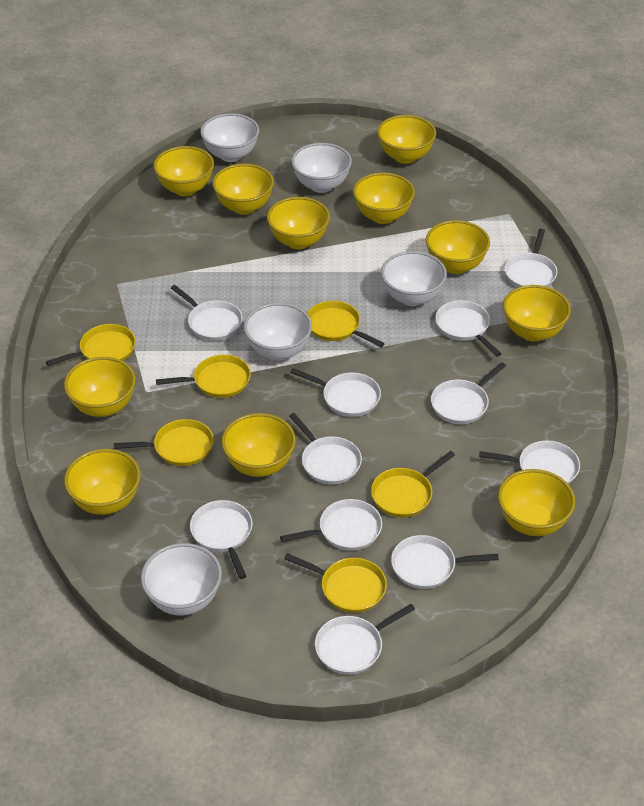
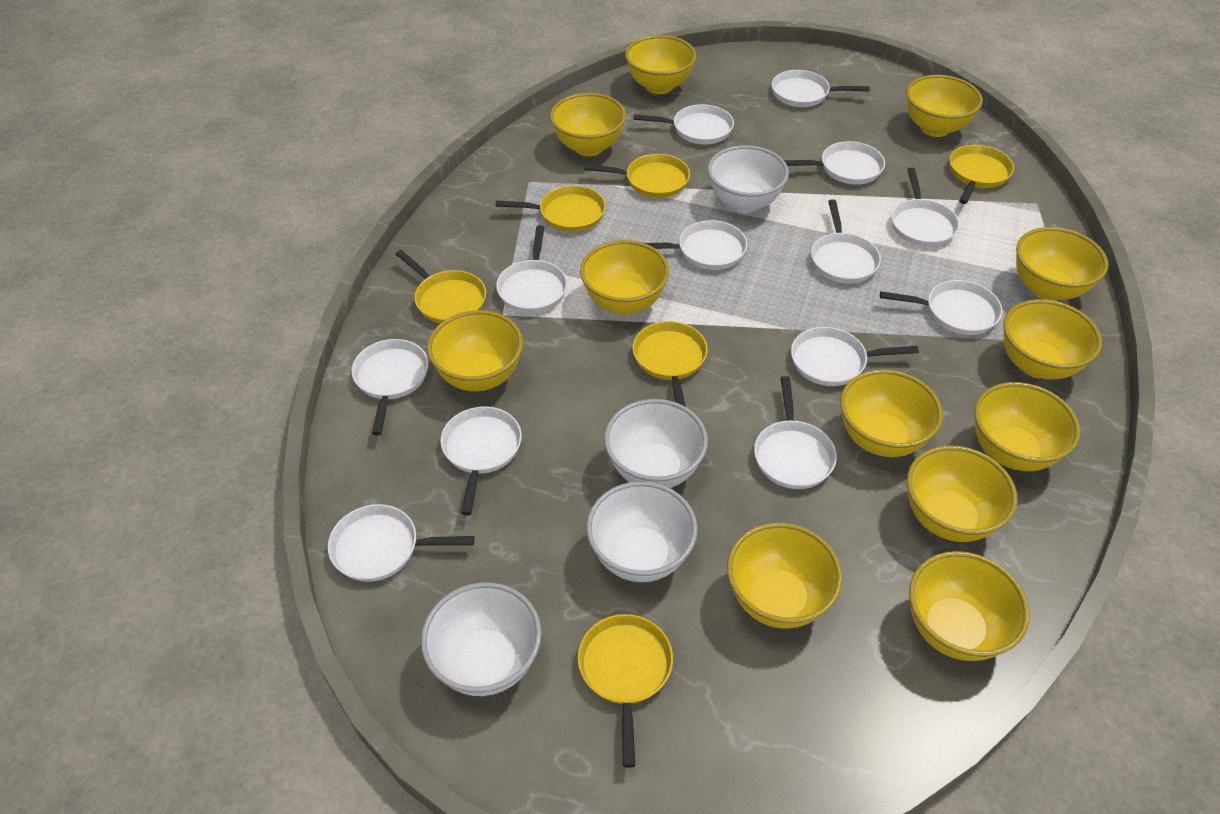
white bowl: [141,543,222,616] [200,113,259,162] [244,303,312,360] [291,143,352,193] [381,251,447,306] = 5 -> [421,582,542,696] [586,481,698,582] [604,399,708,488] [708,145,789,213] = 4
white pan: [171,285,243,341] [190,500,253,579] [280,499,382,551] [289,413,362,484] [290,368,381,417] [315,604,415,675] [391,535,499,589] [431,362,506,424] [435,300,501,357] [479,441,580,484] [505,229,557,287] = 11 -> [328,504,474,582] [351,339,428,435] [440,406,522,515] [496,225,567,313] [634,104,734,144] [645,220,747,270] [754,376,837,489] [772,70,870,107] [784,141,885,184] [791,327,919,386] [811,199,881,284] [880,280,1002,335] [891,168,960,247] = 13
yellow bowl: [64,357,136,417] [64,449,141,515] [153,146,214,196] [213,164,274,215] [222,413,296,477] [267,197,330,249] [353,172,415,224] [377,115,436,164] [426,220,490,274] [498,469,575,536] [503,285,571,342] = 11 -> [427,310,523,391] [550,93,626,156] [580,240,669,315] [625,35,696,94] [727,523,843,629] [840,370,943,457] [906,75,983,137] [907,445,1017,542] [909,551,1030,661] [974,382,1080,471] [1004,299,1102,379] [1016,227,1108,301] = 12

